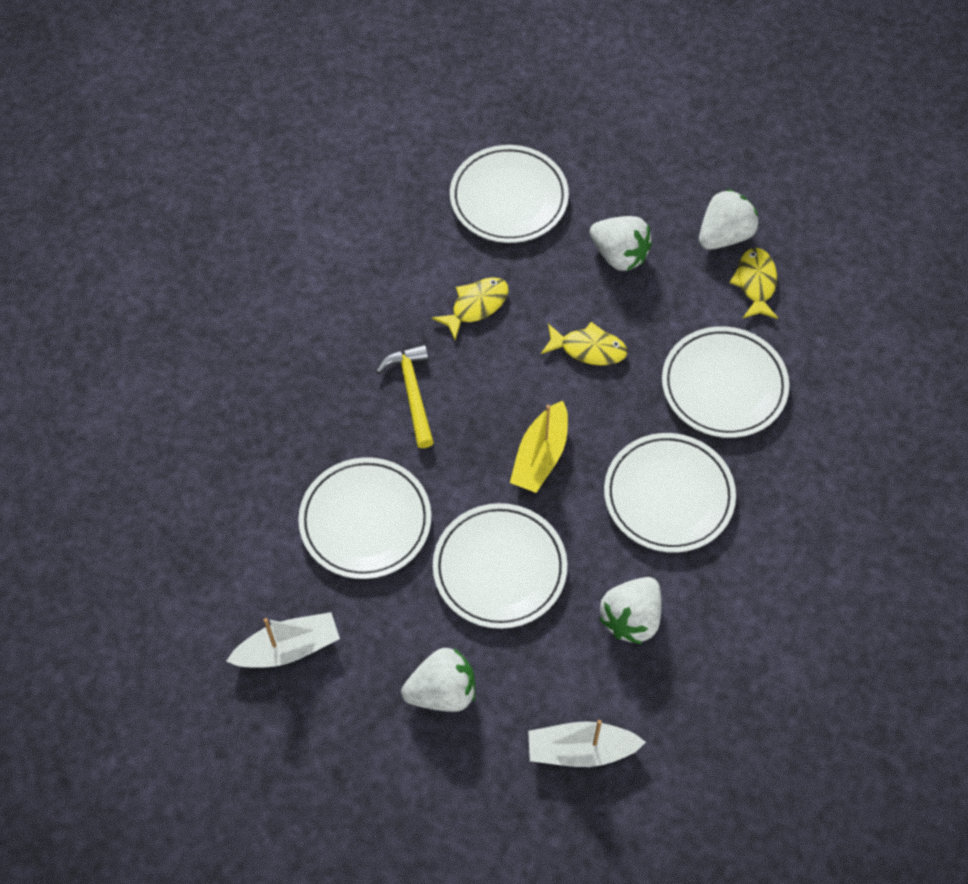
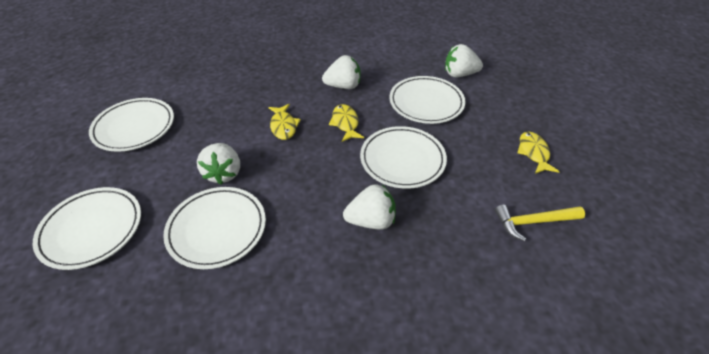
white boat: [226,612,340,668] [528,720,646,767] = 2 -> none = 0
yellow boat: [510,401,568,493] = 1 -> none = 0

